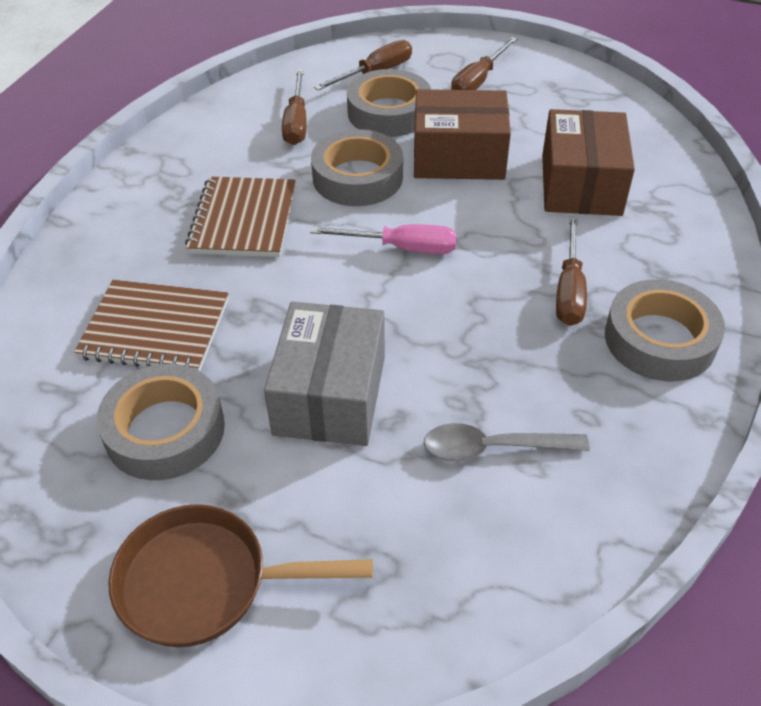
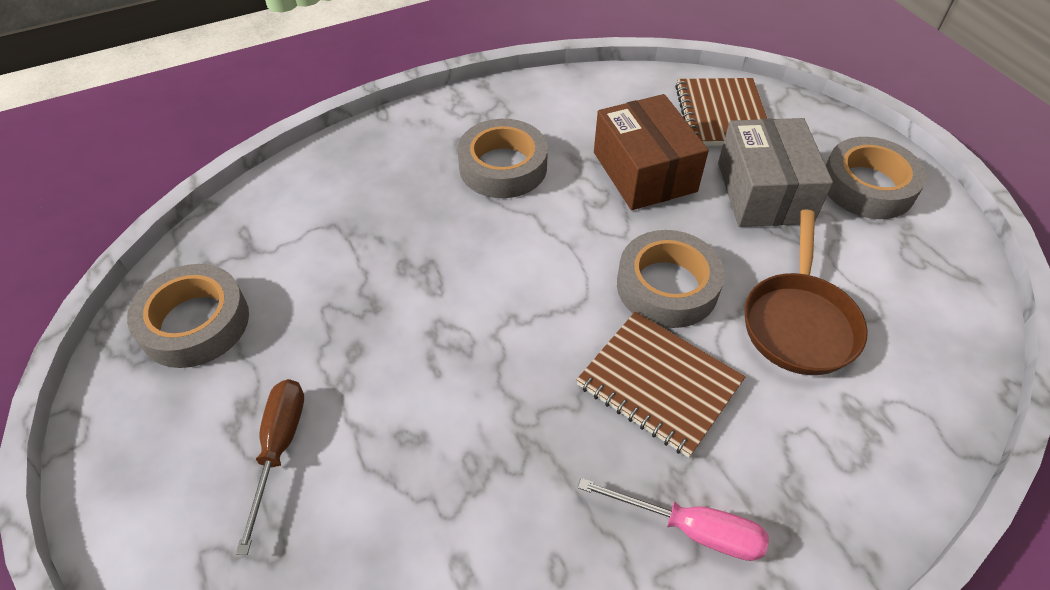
brown box: [414,89,511,180] [542,109,635,216] = 2 -> [594,94,709,210] = 1
brown screwdriver: [282,69,307,145] [314,40,412,90] [451,37,517,90] [556,216,587,326] = 4 -> [236,379,304,555] = 1
grey spoon: [424,423,590,461] = 1 -> none = 0

